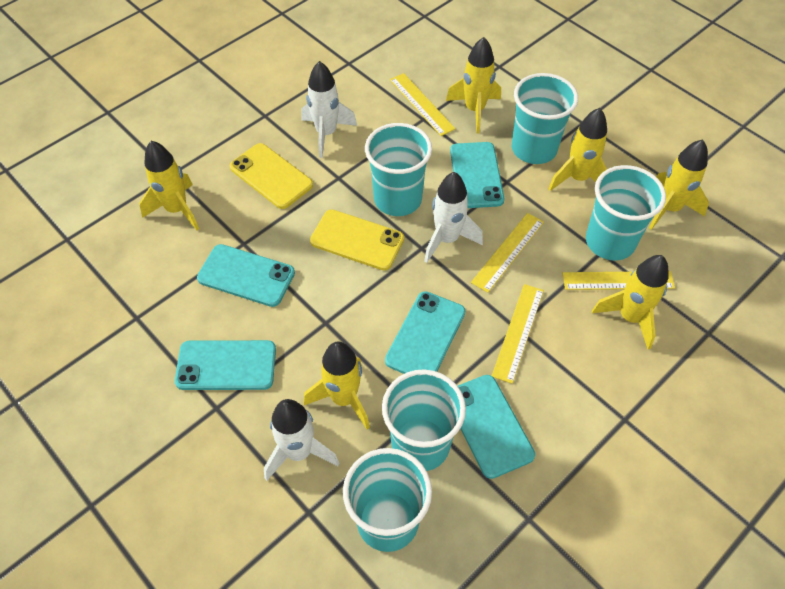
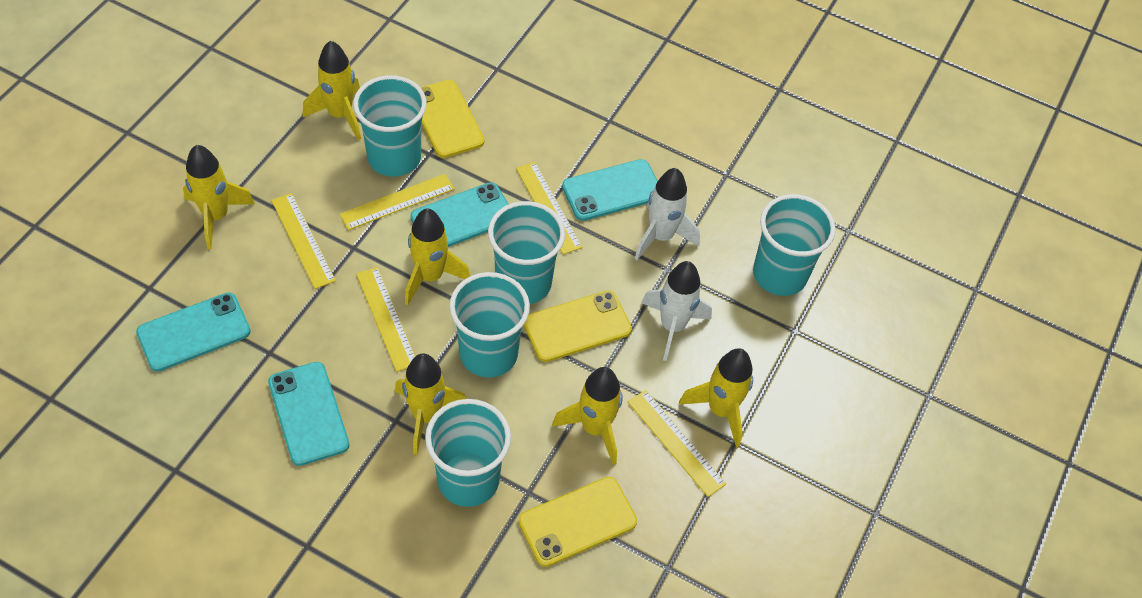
turquoise phone: [175,340,276,390] [197,244,295,307] [385,291,465,374] [450,142,504,208] [458,375,535,479] = 5 -> [136,292,251,372] [268,362,350,466] [410,182,509,247] [562,159,658,221] = 4
white rocket: [264,399,339,481] [301,61,357,158] [424,172,483,263] = 3 -> [634,168,700,260] [641,261,712,361] = 2
yellow phone: [230,143,313,209] [310,209,404,270] = 2 -> [420,80,484,158] [519,477,637,567] [524,290,632,362] = 3
yellow ruler: [390,73,455,136] [471,213,544,293] [492,284,544,384] [563,271,675,290] = 4 -> [271,193,336,289] [340,174,454,230] [356,267,415,372] [516,162,583,255] [628,390,726,497] = 5

